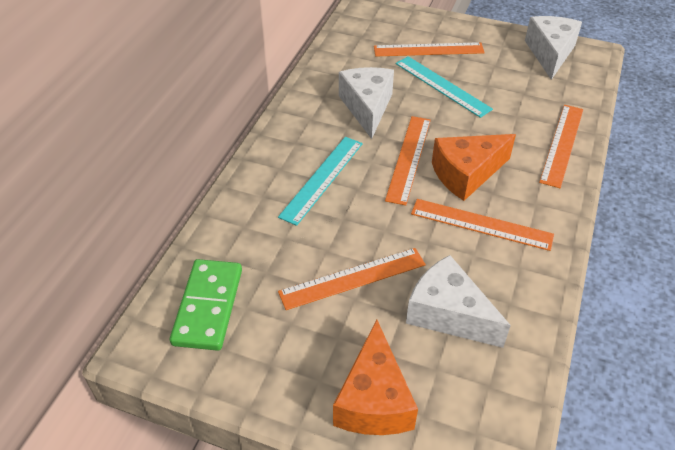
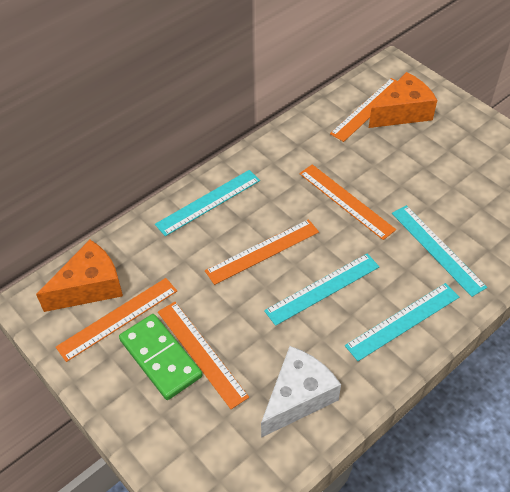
turquoise ruler: [278,137,363,226] [396,56,493,118] = 2 -> [155,170,260,236] [264,253,379,326] [345,283,459,361] [392,205,487,297] = 4
white cheese: [339,67,394,139] [406,255,511,348] [525,16,582,80] = 3 -> [261,346,341,438] = 1

